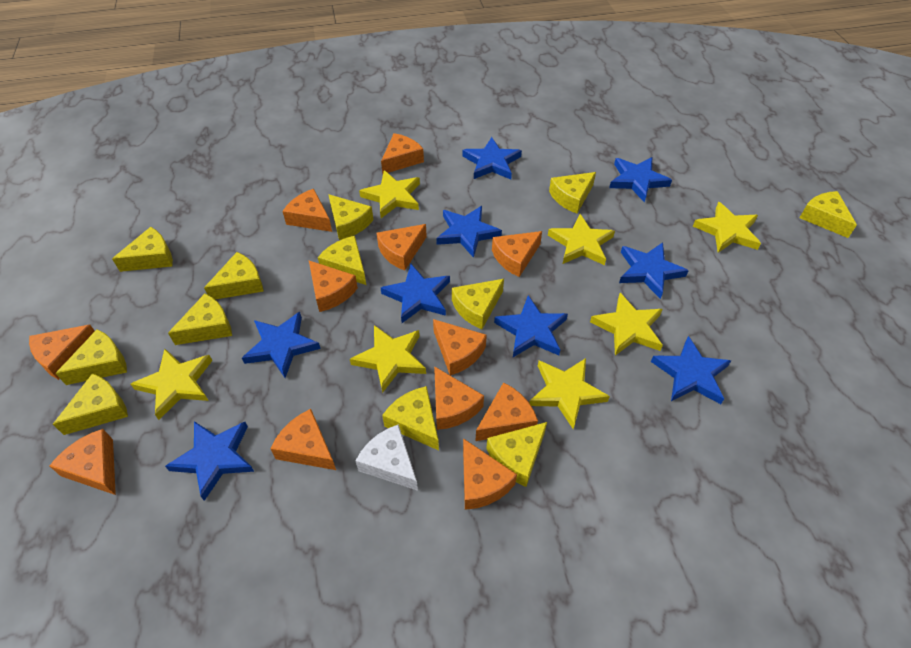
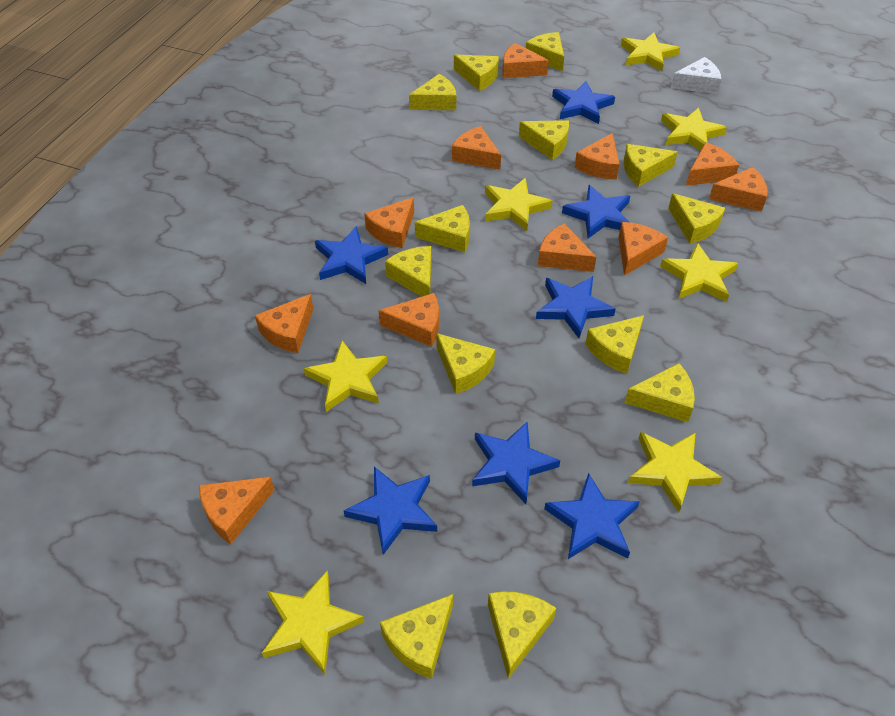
blue star: [165,421,254,501] [242,312,321,378] [381,264,450,323] [436,206,502,258] [462,137,522,179] [494,295,568,357] [609,157,672,202] [619,243,689,299] [651,336,731,404] = 9 -> [315,226,388,284] [343,467,437,555] [472,421,560,504] [536,276,616,338] [544,473,640,559] [552,81,615,124] [562,185,630,238] = 7
orange cheese: [29,325,95,380] [49,429,116,495] [271,409,336,470] [283,189,332,232] [309,261,358,312] [377,224,427,271] [381,133,424,174] [433,319,487,376] [434,366,484,430] [463,438,517,510] [476,382,538,441] [492,231,542,277] = 12 -> [199,477,274,544] [255,294,313,353] [364,197,414,248] [378,293,439,347] [452,126,501,170] [502,43,549,78] [538,223,596,272] [575,133,620,180] [618,222,668,276] [686,142,739,186] [709,167,768,212] = 11
yellow cheese: [53,374,128,435] [55,329,127,385] [112,227,173,272] [168,294,232,345] [204,252,264,300] [318,236,366,285] [328,194,373,240] [382,386,439,451] [452,279,504,329] [486,422,547,487] [549,172,596,214] [800,191,857,238] = 12 -> [380,594,453,679] [385,246,431,297] [409,74,456,110] [415,205,470,252] [436,333,495,394] [454,54,499,91] [488,591,556,679] [519,120,569,160] [526,32,564,71] [585,315,644,374] [624,144,678,187] [625,363,695,422] [668,193,725,244] = 13

